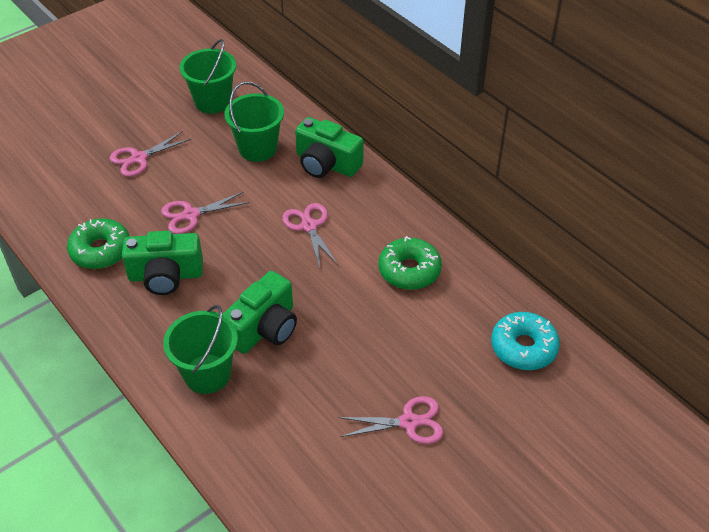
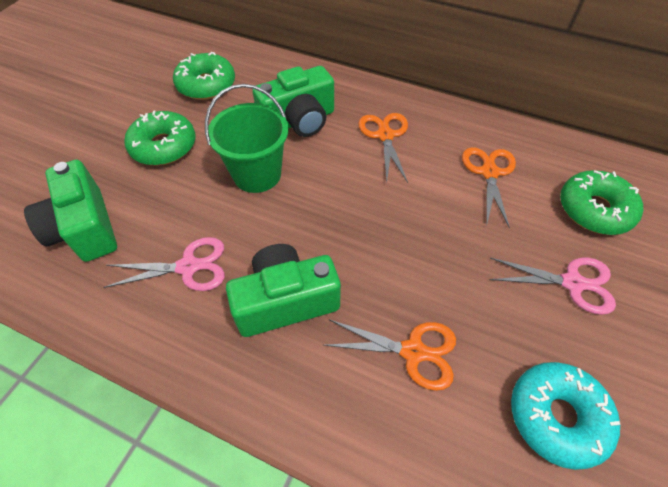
green bucket: [163,305,238,394] [179,39,236,114] [224,82,284,162] = 3 -> [205,84,289,193] = 1
green donut: [67,218,130,269] [378,236,442,290] = 2 -> [124,110,195,165] [173,52,235,100] [560,170,643,235] = 3
orange scissors: none = 0 -> [324,320,456,391] [358,113,408,183] [462,147,516,229] = 3
pink scissors: [110,131,191,177] [161,192,250,234] [282,203,338,267] [338,396,443,444] = 4 -> [104,237,225,291] [490,257,616,315] = 2

